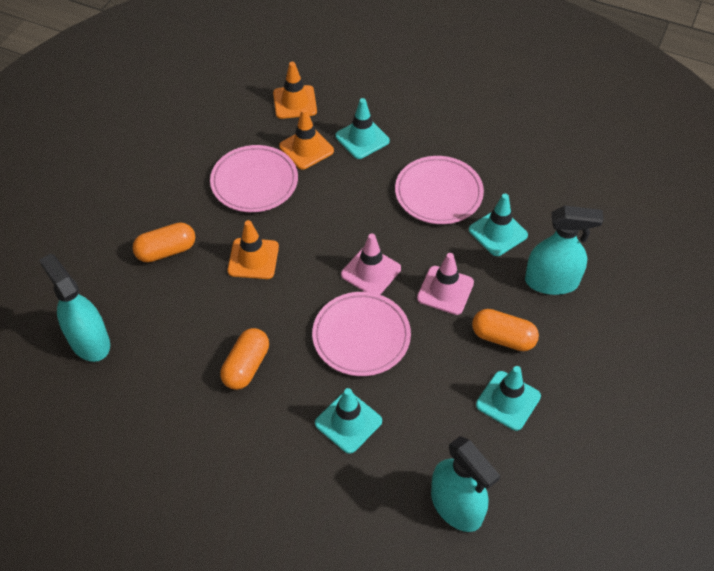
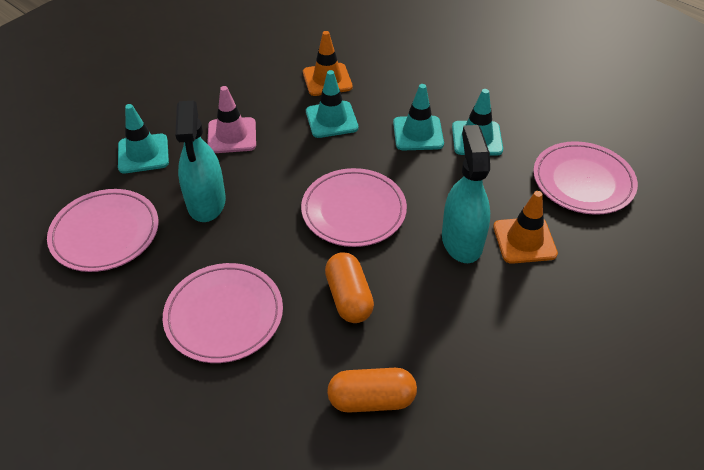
orange capsule: [133,222,195,262] [220,328,269,390] [472,309,539,351] = 3 -> [325,252,374,323] [327,368,417,413] = 2
orange traffic cone: [228,220,279,279] [273,62,317,119] [279,108,334,170] = 3 -> [303,31,353,96] [493,191,558,264] = 2
pink plate: [210,145,298,212] [312,292,411,376] [395,156,484,224] = 3 -> [47,189,159,272] [163,263,283,363] [301,168,407,247] [533,141,638,215] = 4
pink traffic cone: [341,233,401,295] [417,253,474,315] = 2 -> [207,86,256,153] = 1
turquoise spray bottle: [39,254,110,362] [431,436,500,532] [525,205,604,295] = 3 -> [175,100,226,222] [442,125,490,263] = 2

